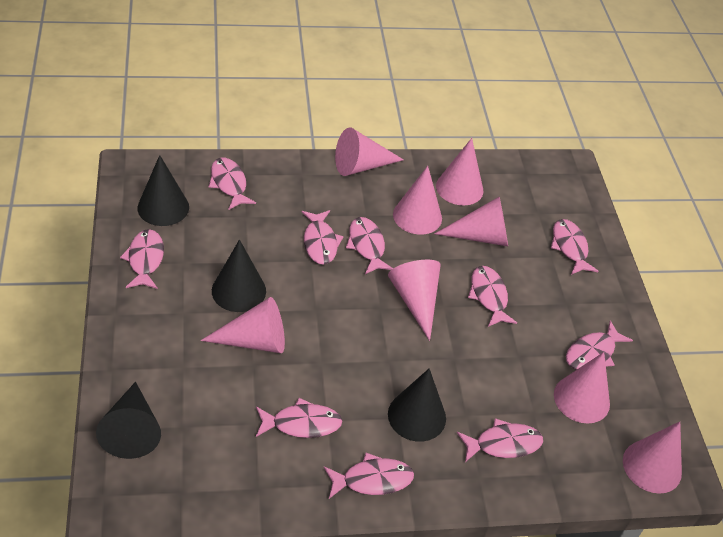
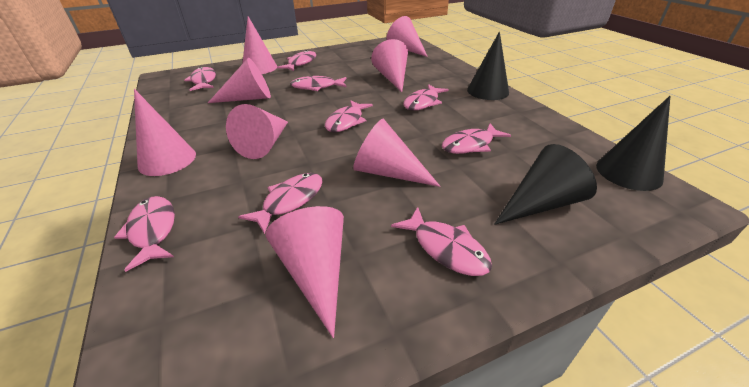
black cone: [96,382,161,459] [137,155,189,226] [212,240,266,312] [388,368,446,442] = 4 -> [467,31,509,100] [494,144,597,225] [596,96,670,191] = 3
pink fish: [120,229,164,289] [209,158,256,210] [256,398,342,438] [302,210,344,265] [324,453,414,499] [346,217,393,274] [457,418,543,462] [468,266,517,327] [551,219,599,275] [566,320,633,369] = 10 -> [114,196,175,272] [184,67,216,91] [238,173,322,234] [277,50,316,71] [290,76,347,91] [325,100,373,132] [391,207,492,276] [403,84,449,111] [442,123,511,154] = 9

